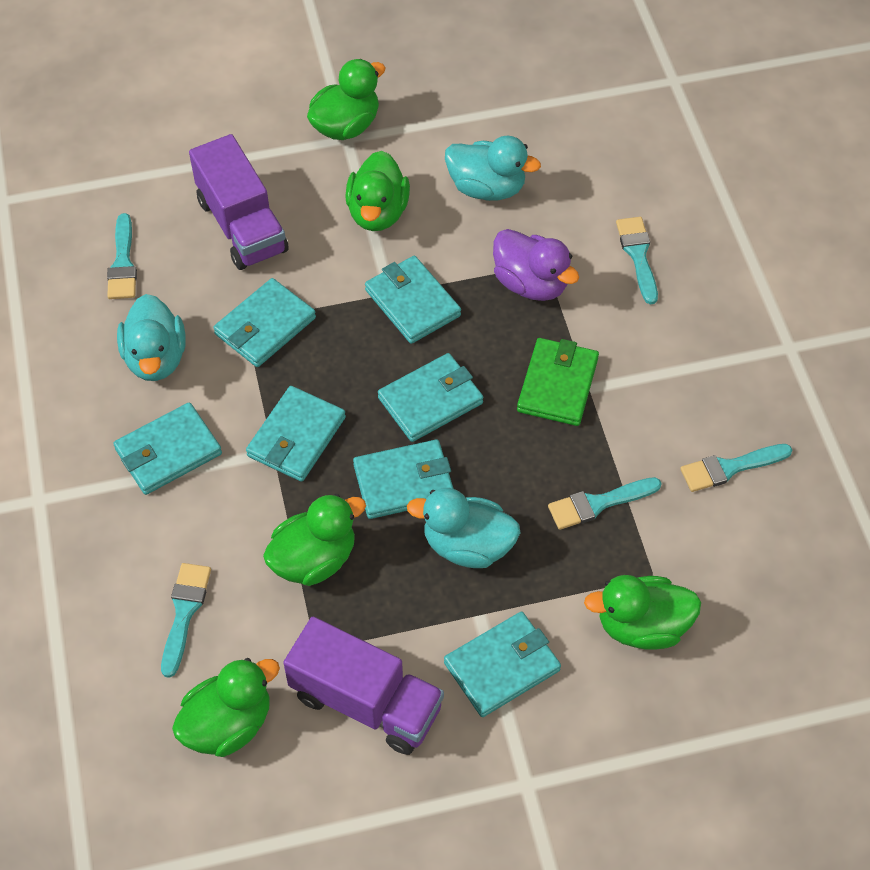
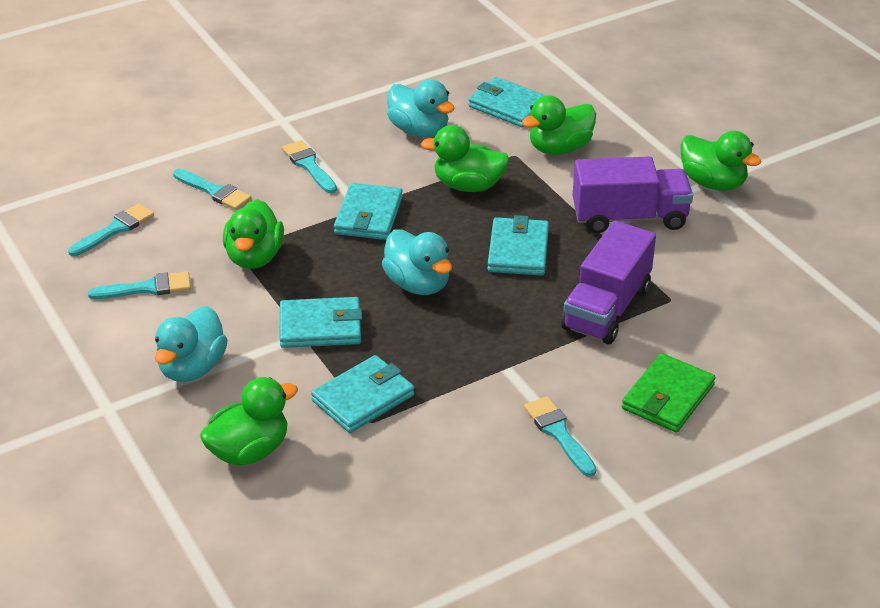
purple duck: [493,229,579,301] = 1 -> none = 0
turquoise wallet: [113,402,222,495] [213,278,316,367] [246,386,346,482] [353,440,454,519] [365,256,461,344] [378,353,483,442] [444,612,561,717] = 7 -> [279,297,362,348] [311,355,414,433] [334,183,403,240] [468,77,546,128] [488,215,549,276] = 5

